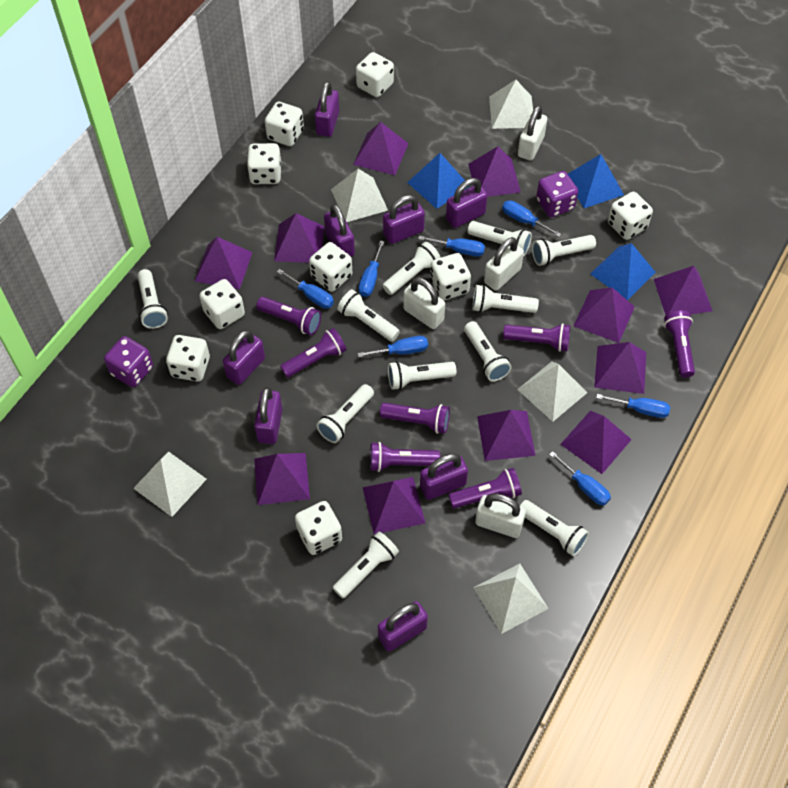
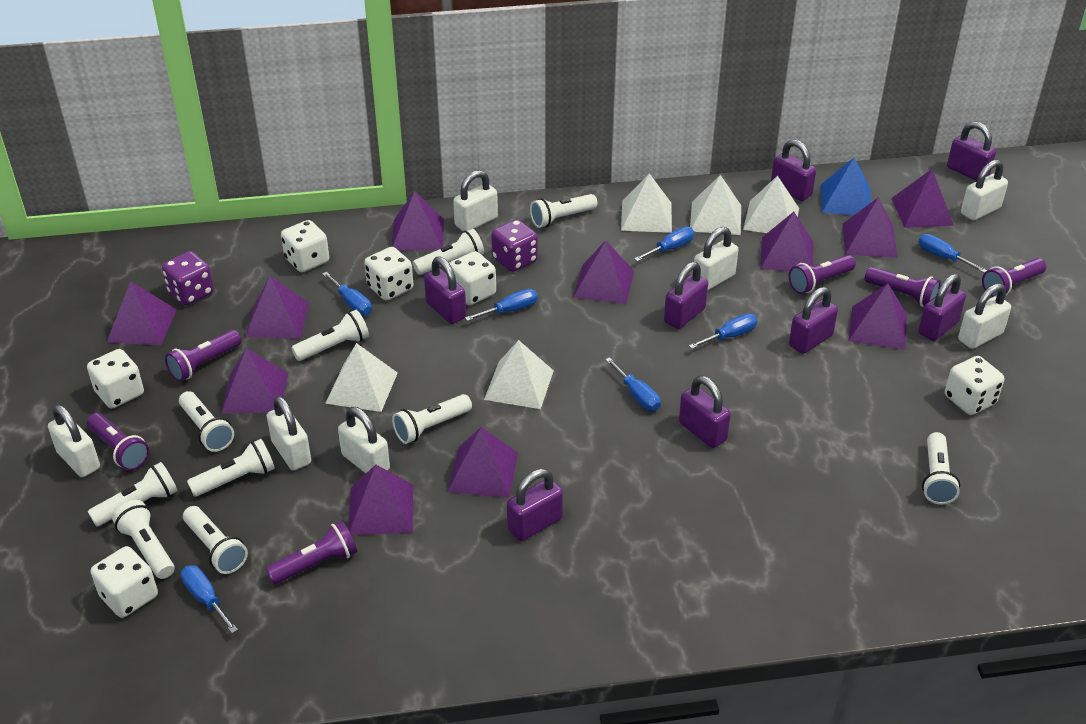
blue pyramid: [407,153,469,209] [568,154,624,208] [590,243,656,300] = 3 -> [821,158,871,215] = 1
purple flashlight: [256,297,321,335] [280,328,346,378] [370,442,440,472] [380,403,450,434] [448,468,522,508] [503,323,570,352] [664,310,695,378] = 7 -> [87,413,150,471] [165,330,241,382] [266,521,357,585] [789,255,856,294] [865,267,941,307] [982,258,1046,297] = 6
white dice: [166,335,210,382] [200,279,245,329] [247,143,281,184] [265,102,304,146] [295,501,342,555] [309,242,352,292] [356,52,394,97] [430,253,471,300] [608,192,653,240] = 9 -> [87,349,144,408] [90,546,158,618] [281,220,329,272] [364,247,413,301] [449,251,496,305] [945,356,1004,415] = 6
white flashlight: [137,269,168,329] [316,384,374,443] [333,532,399,598] [337,289,400,342] [382,242,441,295] [388,361,456,390] [464,321,512,381] [468,221,532,256] [472,285,539,313] [520,500,589,556] [532,235,596,266] = 11 -> [88,462,177,526] [112,500,175,579] [179,391,234,452] [183,506,248,574] [187,439,275,497] [291,310,369,361] [392,394,472,444] [413,229,484,275] [530,194,598,228] [922,432,960,505] = 10
white padlock: [403,277,445,329] [475,493,526,538] [484,237,524,291] [518,105,547,160] = 4 -> [48,405,100,477] [267,396,311,470] [338,407,390,473] [453,170,498,232] [694,227,739,290] [958,283,1011,349] [961,160,1008,221] = 7

